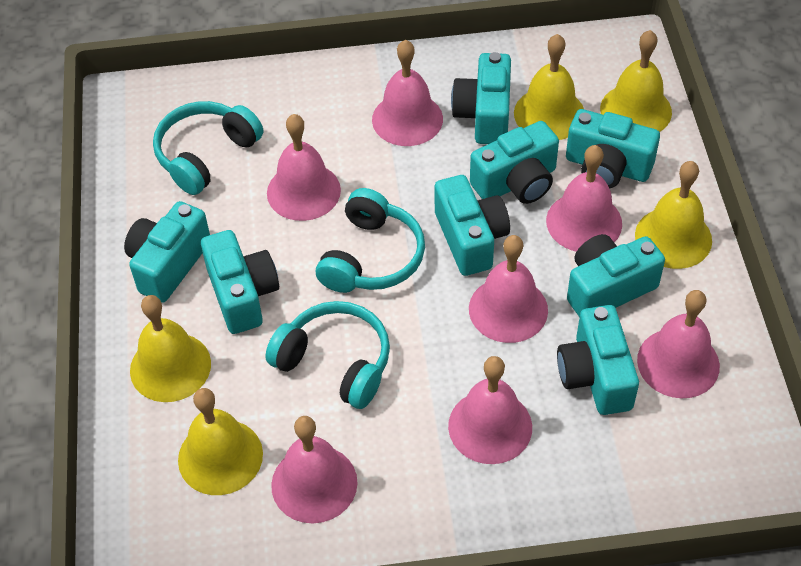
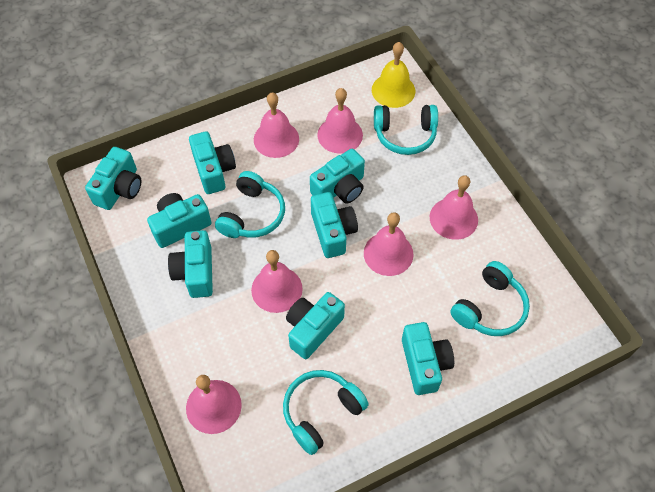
pink bell: [267,114,341,221] [271,416,358,524] [372,40,443,146] [448,356,532,464] [469,235,548,343] [546,145,622,252] [637,290,720,398] = 7 -> [186,375,242,434] [251,250,303,313] [254,92,299,158] [317,88,363,154] [364,212,414,276] [430,175,478,240] = 6
turquoise headphones: [153,101,263,195] [265,301,390,409] [316,188,425,293] = 3 -> [215,171,285,238] [283,370,369,455] [374,105,438,155] [450,261,530,336] = 4
yellow bell: [130,295,211,402] [178,388,263,495] [514,34,584,140] [600,30,672,132] [635,161,712,269] = 5 -> [372,42,415,108] = 1

